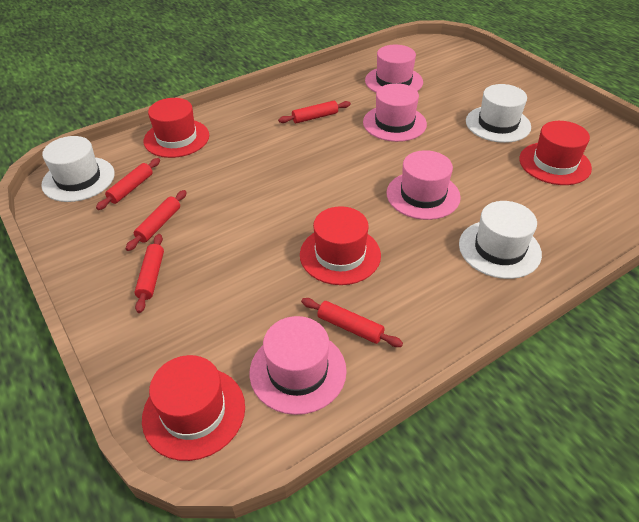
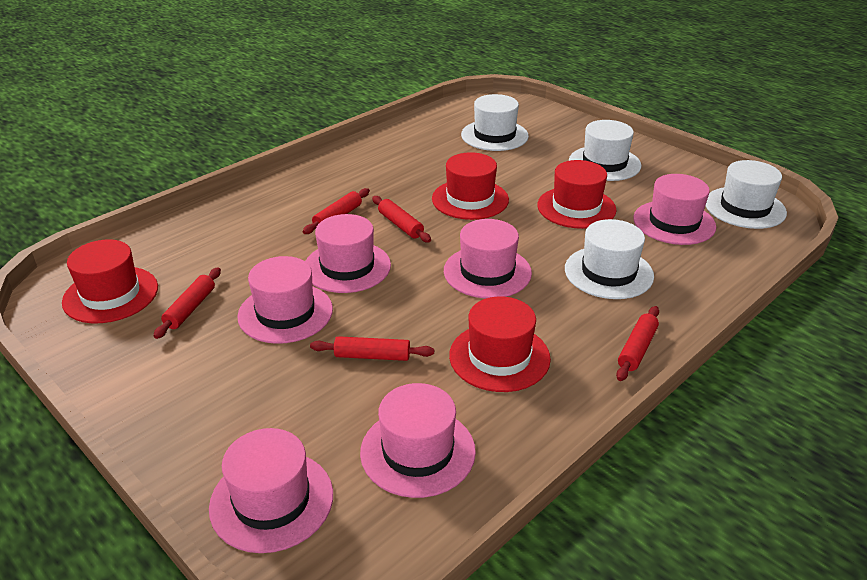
pink hat: [250,316,347,415] [363,83,427,142] [365,45,423,93] [387,150,461,220] = 4 -> [209,428,333,553] [237,256,333,344] [305,214,391,293] [360,383,476,498] [444,219,532,298] [633,174,716,245] = 6
white hat: [41,136,115,202] [459,201,542,279] [466,84,531,143] = 3 -> [461,94,529,151] [565,219,654,299] [569,120,642,181] [705,160,787,229] = 4

